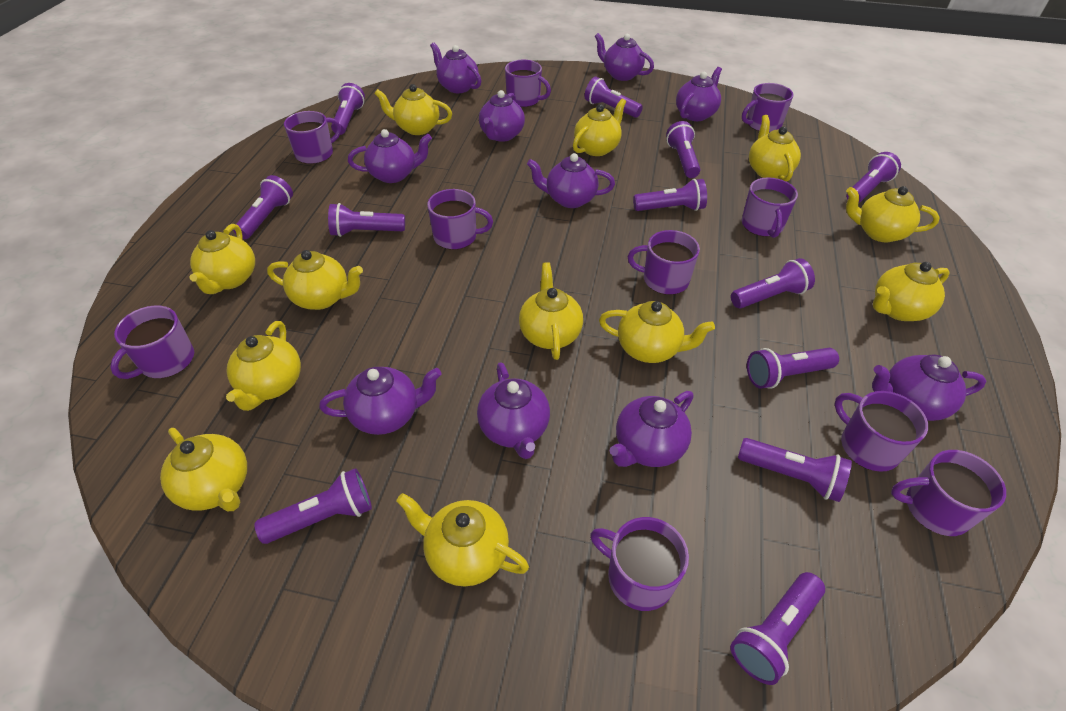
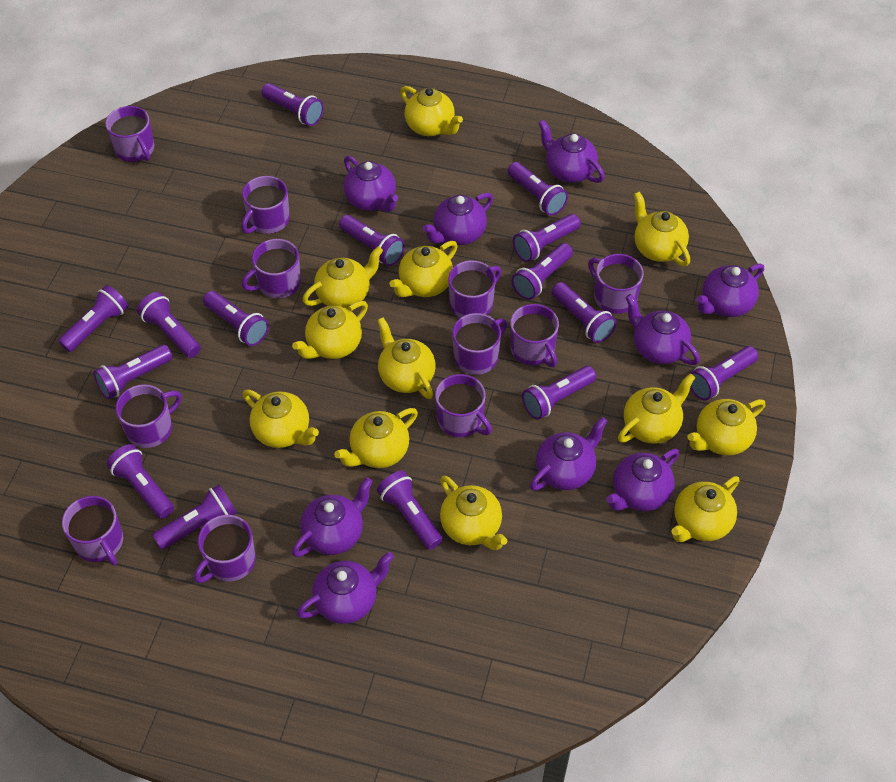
purple flashlight: [233,175,293,239] [254,468,372,544] [328,203,405,237] [331,83,365,135] [585,77,643,118] [633,179,707,211] [666,121,700,178] [730,572,825,685] [731,258,815,308] [738,438,852,502] [747,348,839,389] [847,152,901,203] = 12 -> [58,285,128,352] [93,345,172,399] [107,444,174,519] [137,292,201,358] [153,485,237,550] [203,291,269,346] [261,83,324,126] [339,215,405,266] [377,471,443,550] [508,162,568,216] [511,243,573,300] [513,214,581,262] [522,366,596,419] [552,282,617,343] [690,346,758,401] = 15
purple mug: [110,306,194,379] [284,111,341,164] [427,189,493,250] [505,60,551,107] [590,517,689,611] [628,230,700,295] [742,83,794,132] [742,177,798,238] [835,391,928,472] [891,450,1006,536] = 10 -> [62,496,123,566] [105,106,154,162] [116,384,182,448] [194,515,256,583] [241,176,290,234] [242,239,301,298] [435,374,492,437] [448,260,501,318] [452,313,507,375] [510,304,559,367] [588,254,644,314] = 11
purple teapot: [319,367,442,435] [348,129,432,183] [430,43,481,93] [477,362,550,459] [479,90,525,142] [527,153,615,208] [595,33,654,81] [610,391,693,467] [676,67,722,121] [872,354,986,421] = 10 -> [292,477,373,557] [297,552,394,624] [343,156,398,212] [422,193,493,245] [530,417,607,491] [538,120,605,183] [606,449,679,511] [625,294,700,365] [696,263,764,317] = 9

